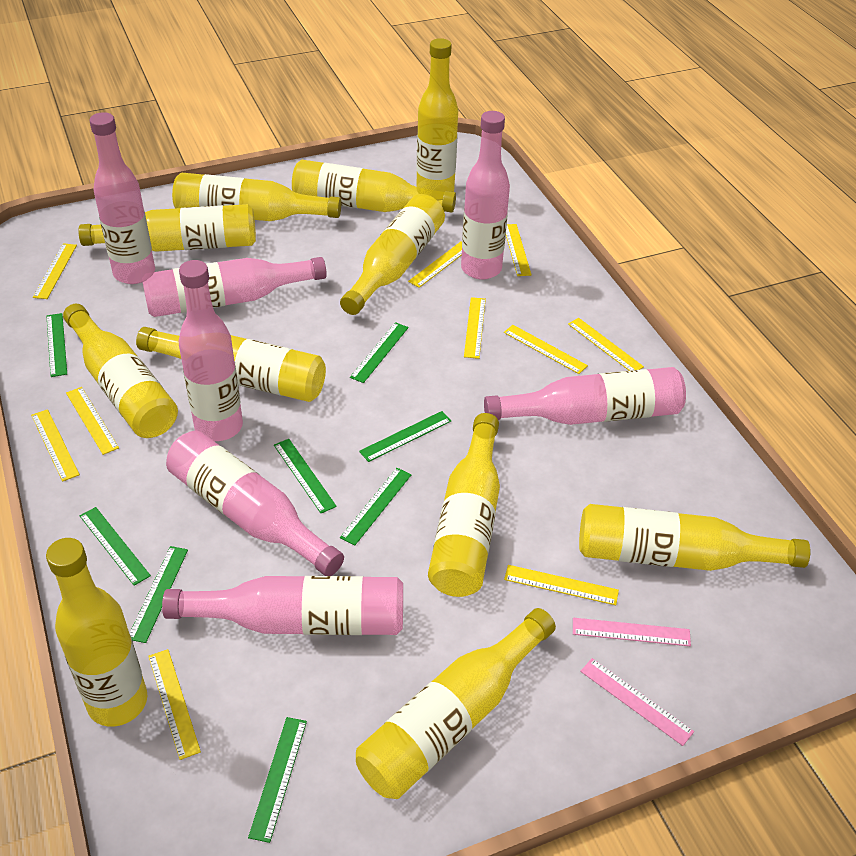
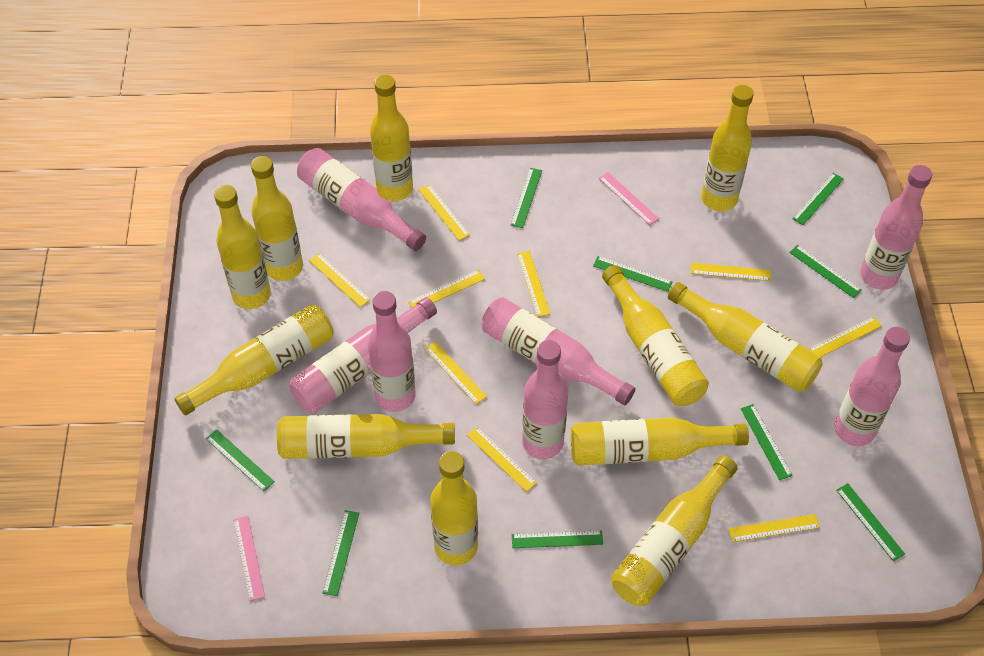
green ruler: [46,313,67,377] [80,507,151,586] [130,546,188,643] [248,717,307,843] [274,439,337,513] [340,468,412,545] [350,322,409,383] [359,411,452,462] = 8 -> [206,429,275,491] [322,510,359,596] [511,168,542,228] [512,530,603,548] [593,256,673,292] [741,404,793,480] [789,245,861,298] [792,173,844,225] [836,483,905,561] = 9
yellow ruler: [31,409,80,482] [33,243,77,299] [66,387,119,455] [148,649,201,760] [408,242,462,288] [464,297,486,359] [504,325,588,374] [504,565,619,605] [506,224,531,276] [568,318,644,371] = 10 -> [309,253,371,307] [408,270,485,308] [418,184,470,241] [424,341,487,404] [467,426,537,492] [517,251,550,317] [691,263,771,281] [729,514,820,542] [808,316,882,357] = 9

